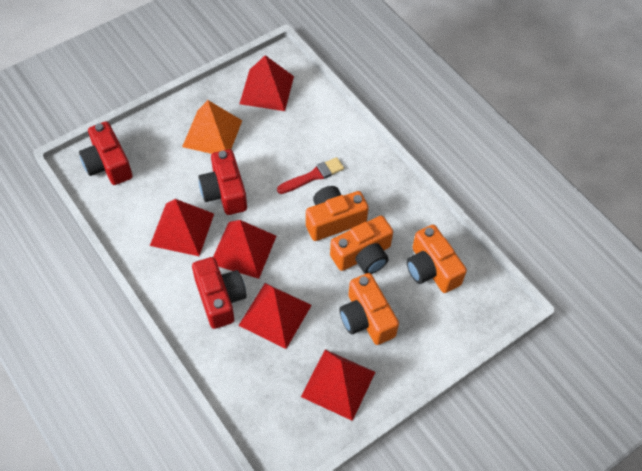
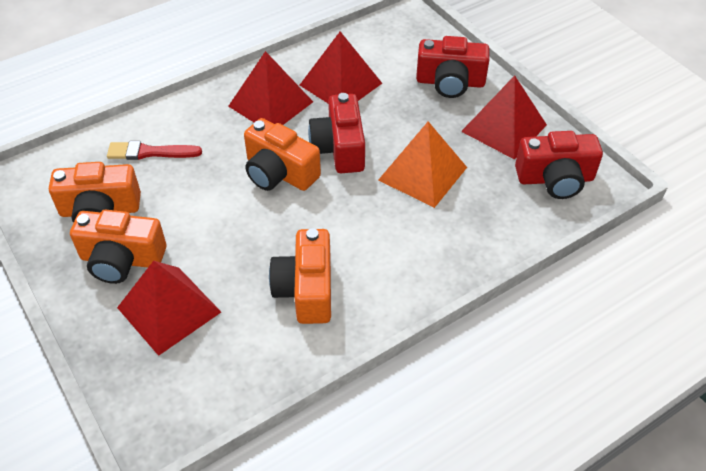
red pyramid: [150,199,214,256] [213,220,276,279] [238,283,312,349] [240,55,294,111] [301,350,375,421] = 5 -> [117,261,221,356] [228,51,313,125] [300,31,382,103] [461,75,547,159] = 4

